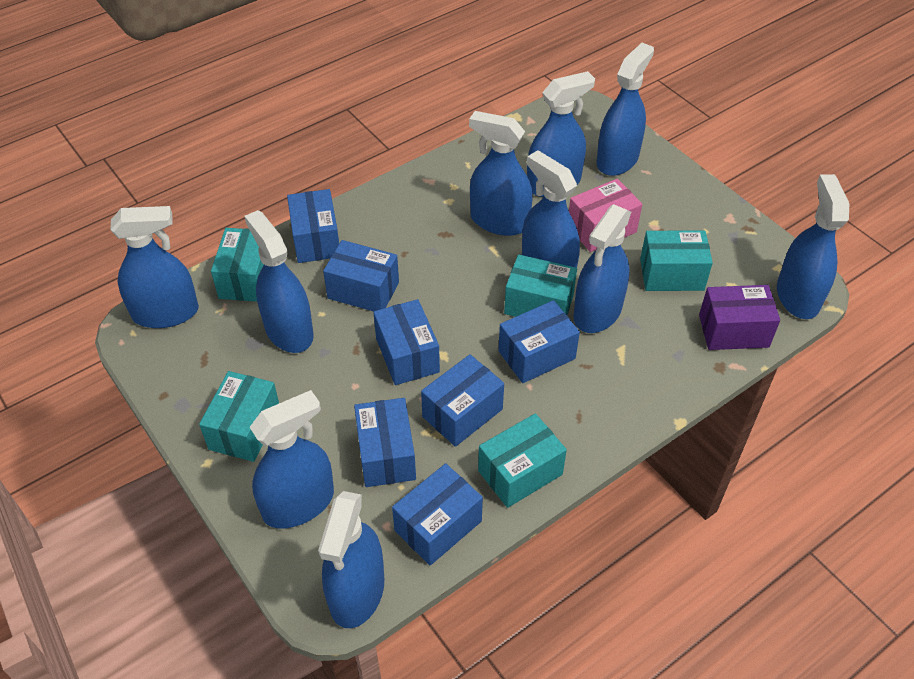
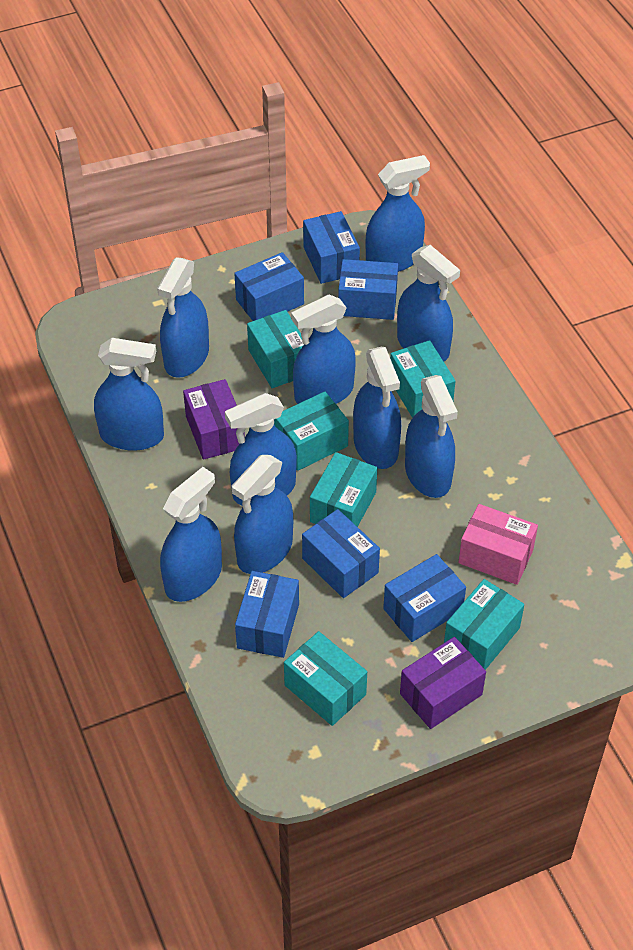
blue box: [287,189,339,263] [323,240,399,312] [354,398,416,487] [373,299,440,385] [392,463,483,566] [421,354,504,447] [498,300,580,383] = 7 -> [234,252,304,321] [235,571,299,658] [302,509,380,598] [303,211,360,284] [338,259,398,320] [383,554,466,642] = 6
purple box: [699,285,780,350] = 1 -> [183,379,245,460] [400,637,486,729] = 2
turquoise box: [199,371,279,462] [211,228,264,302] [478,413,567,508] [504,254,577,317] [640,231,713,291] = 5 -> [247,310,304,388] [274,392,349,471] [284,631,367,726] [310,452,377,527] [390,340,455,418] [444,579,524,670] = 6

